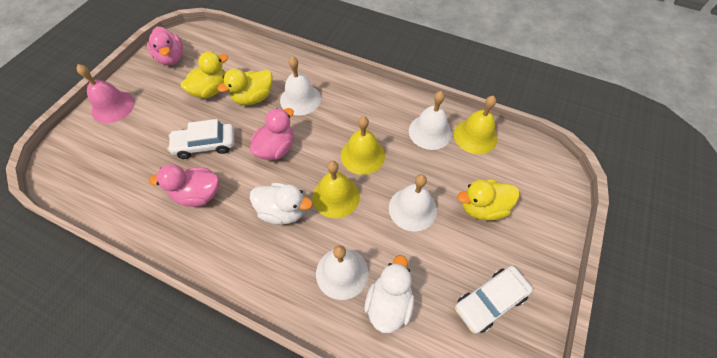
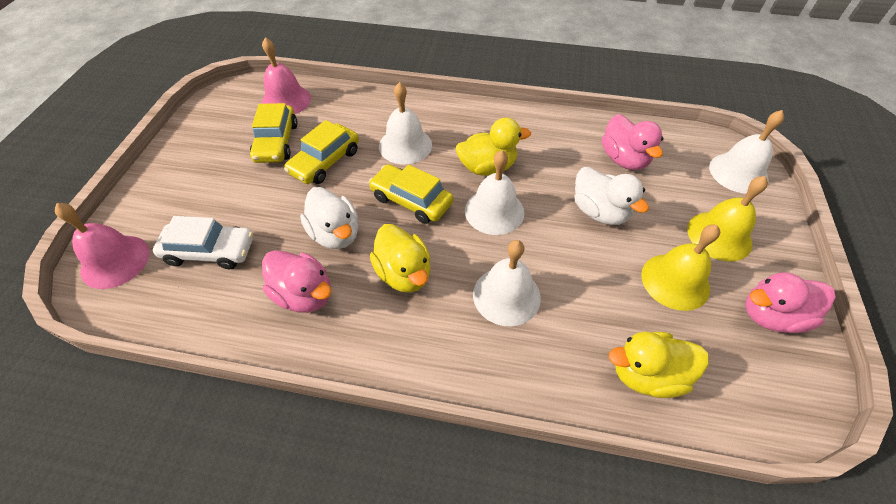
pink bell: [77,64,135,123] = 1 -> [55,203,150,289] [261,37,311,114] = 2
white car: [167,119,234,159] [455,266,533,334] = 2 -> [153,216,253,269] = 1
yellow bell: [312,161,360,218] [341,116,385,175] [454,96,498,154] = 3 -> [641,225,720,311] [687,176,768,262] = 2
yellow car: none = 0 -> [250,103,298,163] [284,120,359,184] [369,164,453,224] = 3

